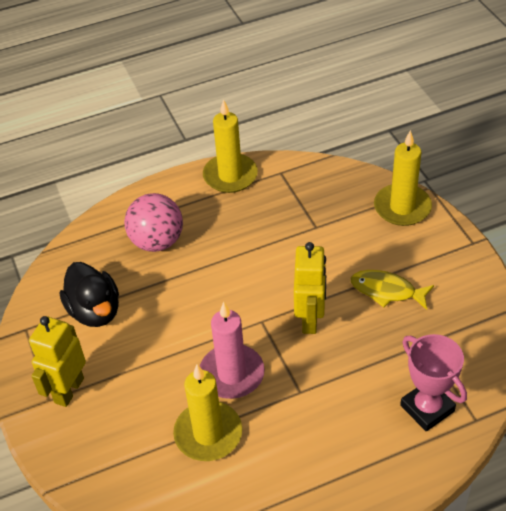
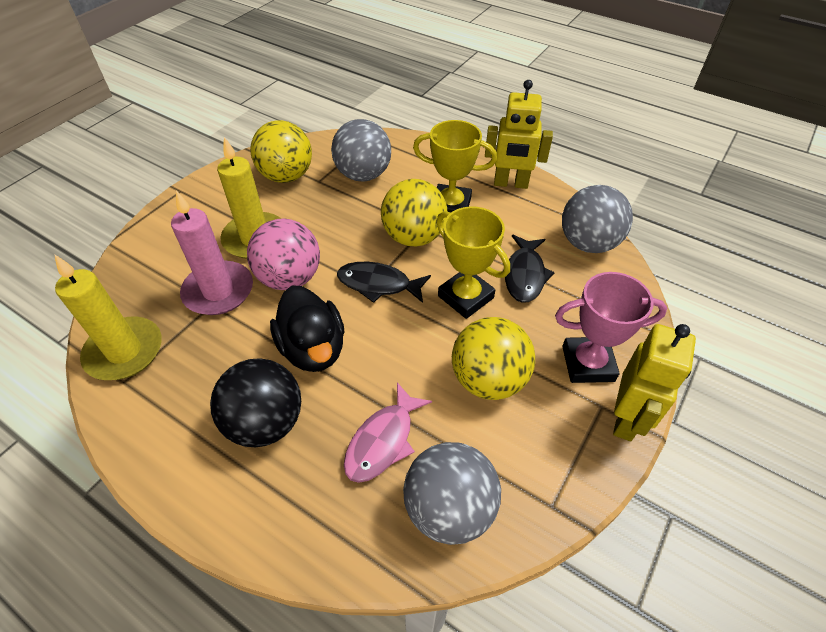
black ball: none = 0 -> [210,358,301,447] = 1
black fish: none = 0 -> [337,262,431,303] [505,235,555,303] = 2
grey ball: none = 0 -> [331,119,391,182] [403,442,501,545] [562,185,633,253] = 3
pink fish: none = 0 -> [344,382,432,483] = 1
yellow ball: none = 0 -> [250,120,312,183] [381,179,447,246] [452,317,535,400] = 3
yellow candle: [173,364,242,461] [203,99,258,193] [374,130,432,226] = 3 -> [54,254,162,380] [217,137,281,259] = 2
yellow fish: [351,270,434,310] = 1 -> none = 0
yellow trophy: none = 0 -> [413,120,497,212] [436,206,510,319] = 2

